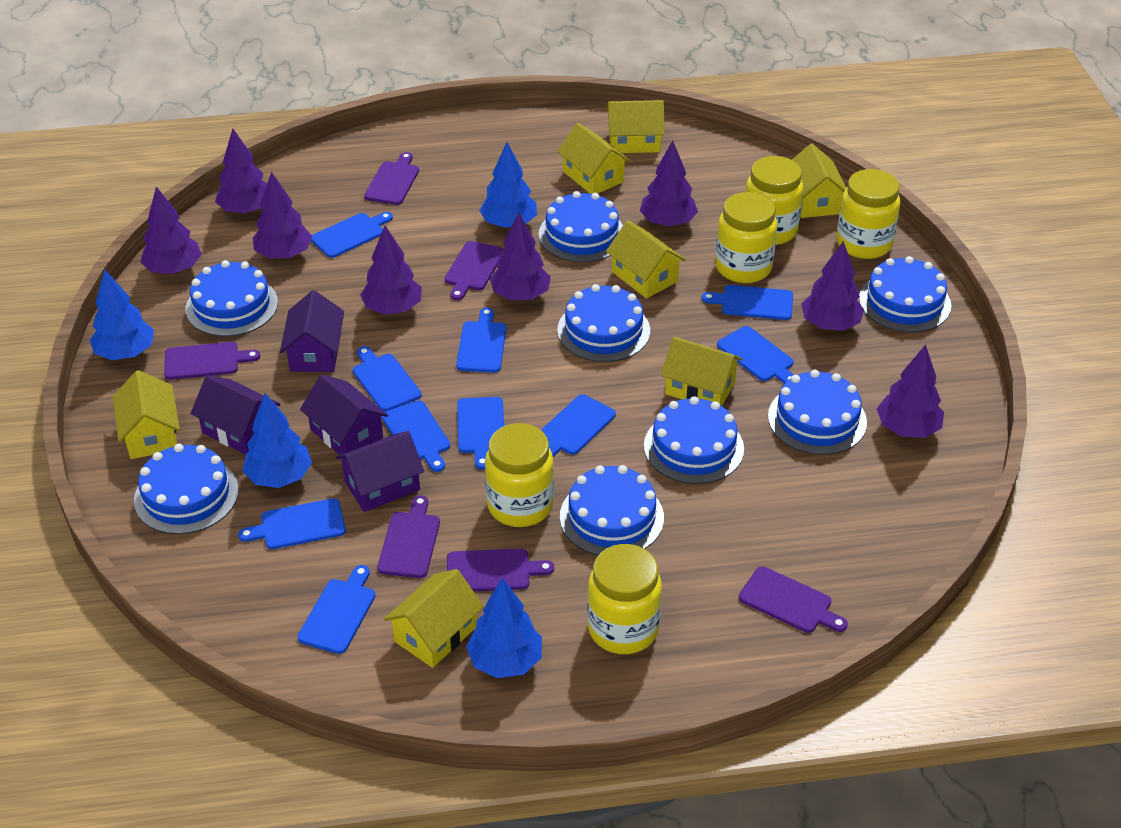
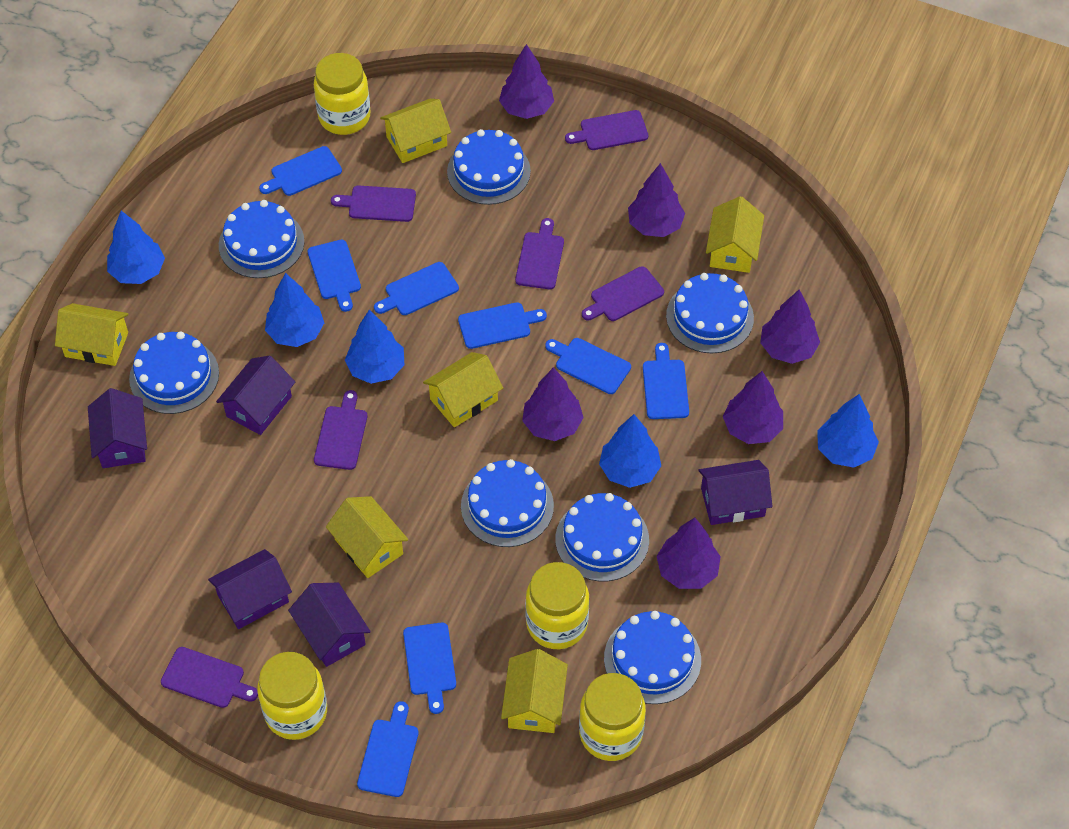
blue cake: [134,444,239,534] [186,260,278,337] [539,191,623,262] [557,284,650,362] [560,465,664,555] [644,396,744,484] [768,370,867,455] [859,256,951,332] = 8 -> [129,331,219,414] [219,200,304,278] [447,129,531,205] [461,459,554,547] [555,493,649,582] [604,611,701,704] [666,273,754,353] = 7
blue cutting board: [238,498,346,549] [297,565,375,654] [311,212,393,258] [353,346,422,412] [382,401,450,472] [456,308,506,373] [457,397,504,470] [541,394,616,457] [701,285,793,320] [717,326,794,384] = 10 -> [259,146,342,196] [308,240,361,312] [357,701,419,797] [374,262,459,315] [403,622,456,714] [458,302,547,349] [545,338,631,394] [643,343,689,419] = 8
blue tree: [90,269,154,360] [242,393,312,488] [466,578,542,678] [479,142,537,228] = 4 -> [107,211,165,284] [265,273,324,347] [345,309,404,384] [599,414,661,488] [817,394,879,468] = 5
purple house: [190,375,281,455] [280,290,344,372] [300,374,388,455] [336,431,424,512] = 4 -> [88,388,147,468] [208,549,292,629] [216,356,295,435] [288,583,371,667] [699,460,772,525] = 5
purple tree: [141,187,202,274] [215,128,267,214] [253,172,312,259] [360,226,422,315] [490,213,551,301] [640,140,698,227] [801,241,864,331] [877,345,944,438] = 8 -> [499,44,554,119] [522,367,584,441] [628,163,685,237] [656,517,721,589] [723,371,783,444] [760,290,820,364] = 6
yellow house: [113,370,180,459] [384,569,484,668] [557,123,631,194] [606,100,665,153] [606,220,686,298] [661,337,742,406] [792,144,846,218] = 7 -> [55,303,129,366] [326,496,408,578] [380,99,451,163] [423,352,503,427] [501,649,568,733] [706,196,764,273] = 6
yellow jar: [485,423,554,527] [587,544,662,654] [715,192,777,283] [746,156,803,245] [837,169,900,259] = 5 -> [257,652,327,740] [314,53,370,135] [525,562,589,649] [579,673,646,761] = 4

